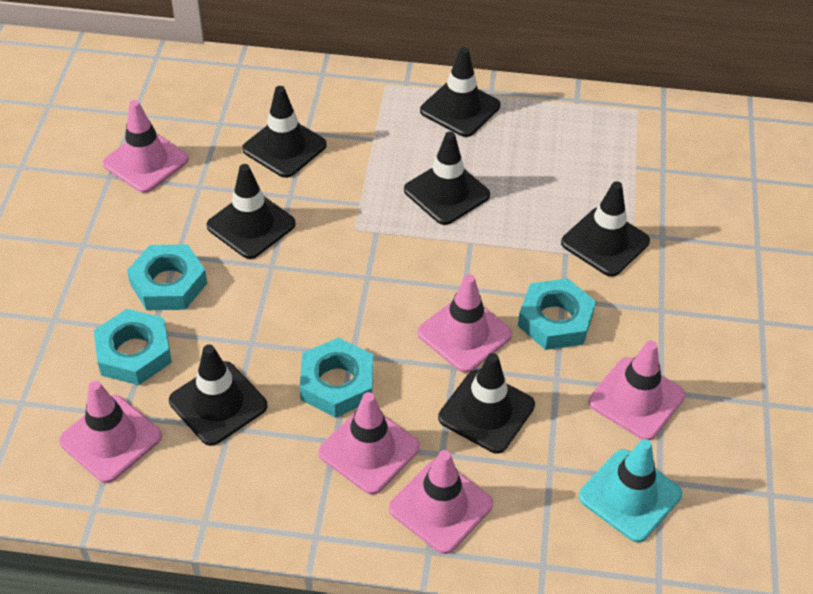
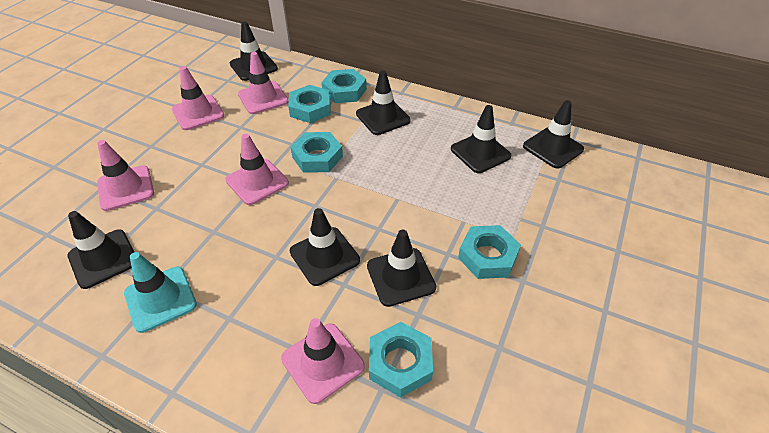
pink traffic cone: [59,381,162,483] [103,100,189,193] [318,392,420,495] [389,450,493,554] [417,274,512,373] [588,340,685,440] = 6 -> [97,140,154,211] [172,66,224,130] [226,134,289,205] [238,52,289,114] [281,318,365,404] = 5
turquoise nut: [94,309,172,385] [127,244,207,310] [300,337,373,418] [518,278,596,350] = 4 -> [288,85,331,123] [291,132,343,173] [322,69,367,103] [369,322,433,398] [458,225,521,279] = 5

